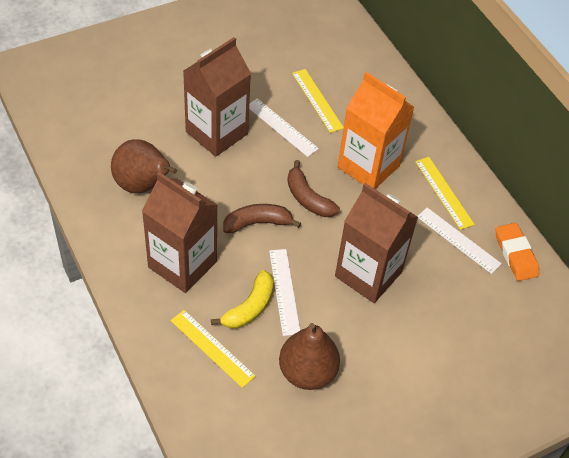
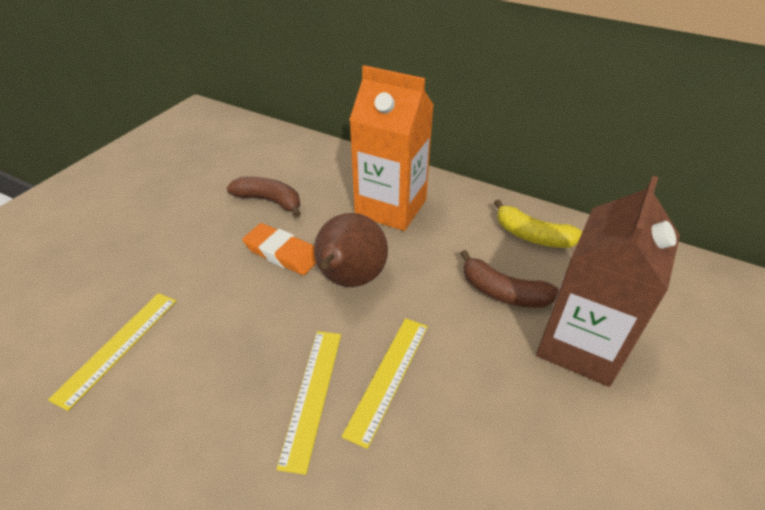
brown carton: [142,172,217,293] [183,37,251,157] [335,183,418,303] = 3 -> [536,176,680,387] = 1
brown pear: [111,139,177,193] [279,323,340,390] = 2 -> [314,213,388,287] = 1
white ruler: [249,98,319,157] [269,249,300,336] [417,208,502,274] = 3 -> none = 0

